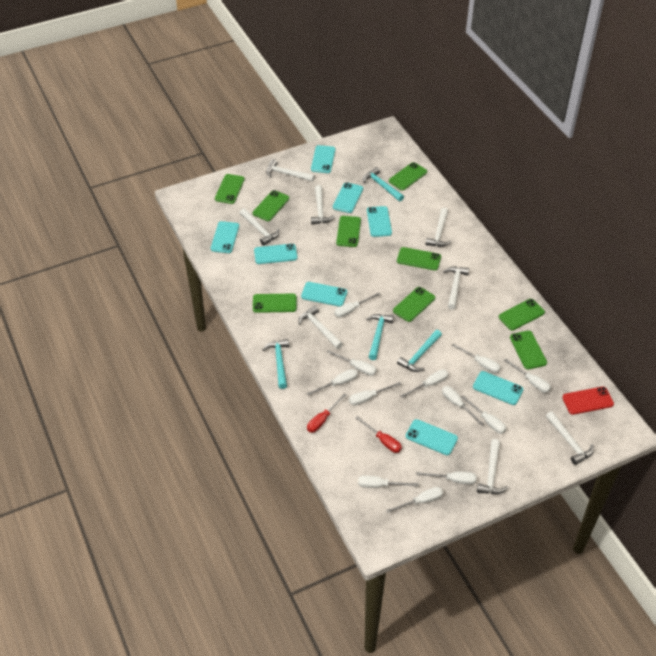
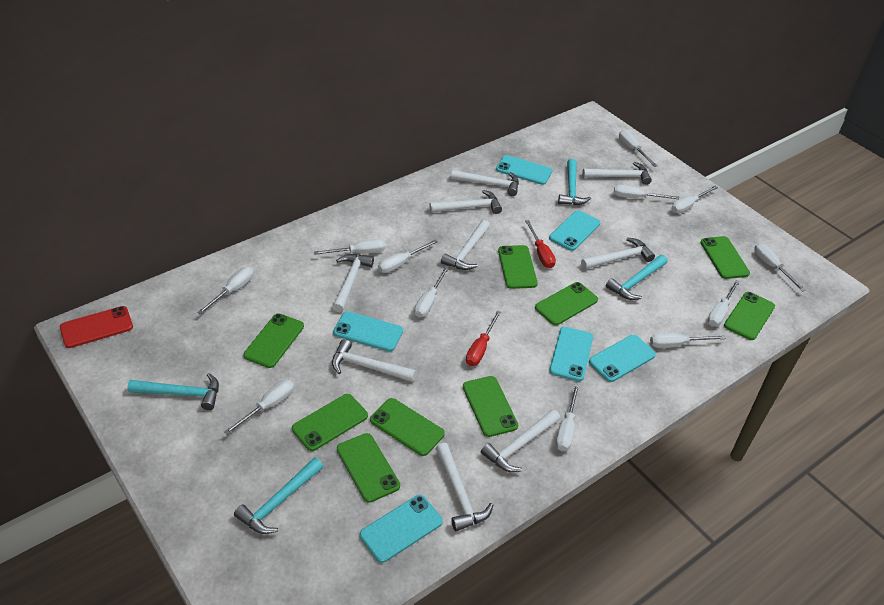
turquoise phone: [211,221,239,253] [254,244,297,264] [301,282,347,306] [311,145,335,173] [333,182,363,213] [367,206,392,237] [406,419,458,455] [473,371,523,405] = 8 -> [333,311,403,351] [360,495,443,563] [496,155,552,185] [549,210,600,251] [549,327,593,381] [589,335,656,382] = 6
white hammer: [240,208,279,246] [266,159,315,182] [298,306,343,349] [311,185,335,224] [426,208,451,247] [443,267,469,310] [477,439,508,494] [546,411,594,465] = 8 -> [332,339,416,382] [333,254,374,312] [429,190,502,214] [435,443,493,531] [441,220,490,270] [451,170,519,196] [481,409,560,472] [581,237,655,269] [582,162,652,185] = 9

